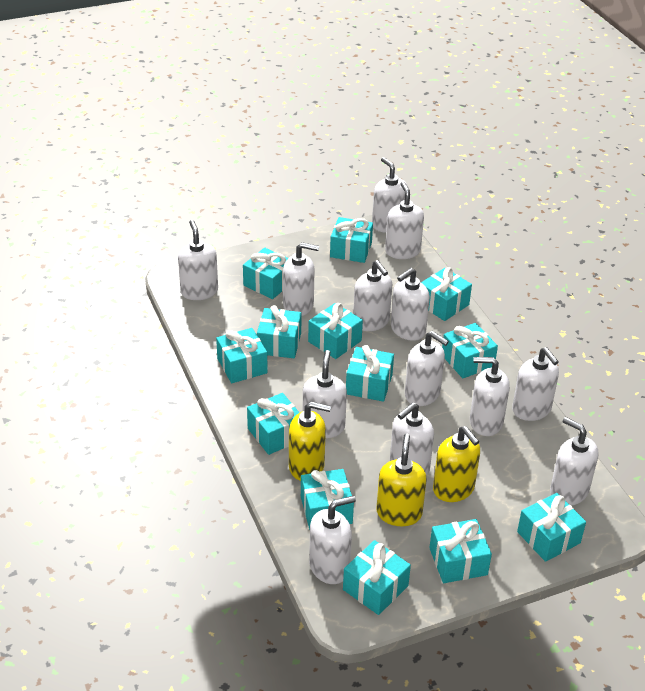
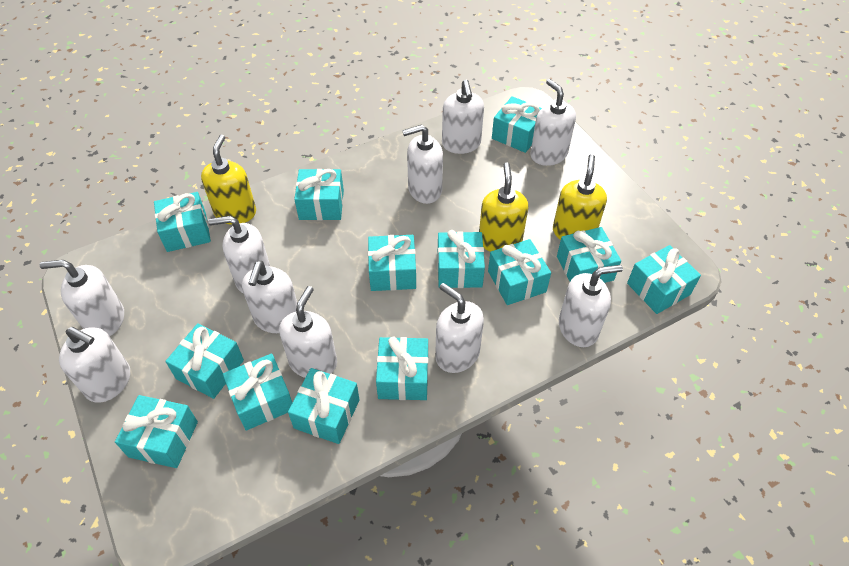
white soap dispenser: [178,220,218,300] [283,242,319,316] [303,350,347,438] [309,496,356,584] [353,260,392,331] [372,157,408,233] [385,182,424,259] [390,403,434,476] [391,268,430,341] [405,331,449,406] [470,357,510,436] [512,347,559,421] [550,417,598,506] = 13 -> [40,260,124,336] [59,327,130,403] [208,216,270,294] [242,261,297,333] [279,286,337,378] [402,124,443,204] [435,283,484,373] [442,80,484,154] [530,79,576,166] [559,265,623,347] = 10

